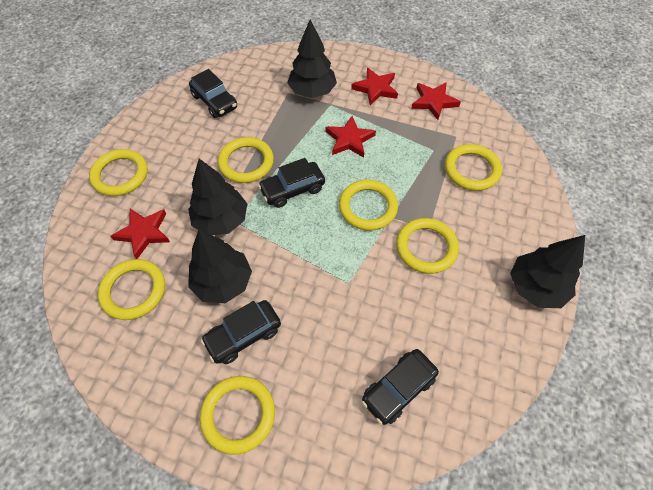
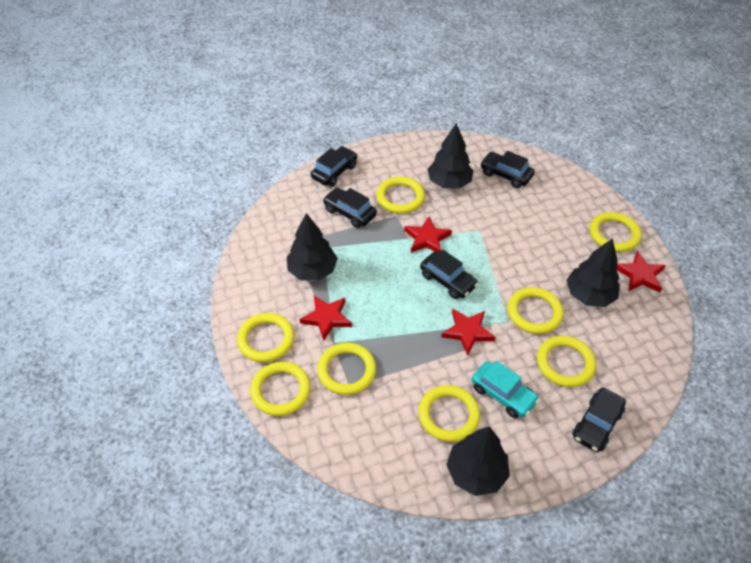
black car: [189,69,237,118] [201,300,281,364] [258,158,325,208] [362,349,439,425] = 4 -> [311,146,357,187] [323,187,377,228] [420,249,478,299] [480,151,535,188] [572,388,626,452] = 5
turquoise car: none = 0 -> [471,361,539,418] = 1
yellow ring: [89,149,148,196] [98,259,165,320] [200,376,275,455] [218,137,274,183] [339,180,398,231] [396,218,459,274] [445,144,502,191] = 7 -> [237,313,294,362] [250,362,311,416] [317,343,376,395] [376,177,425,214] [419,385,480,442] [508,287,564,334] [537,336,596,387] [590,212,642,252] = 8

